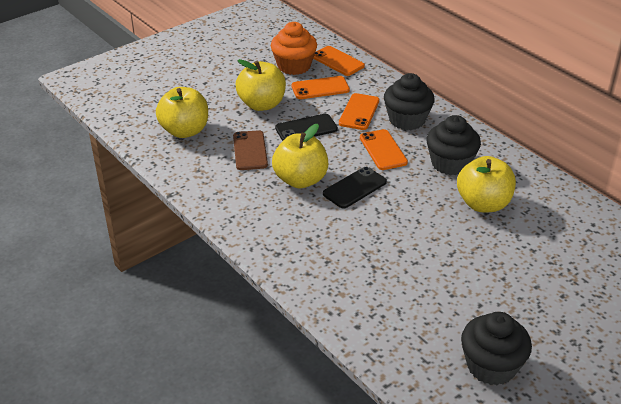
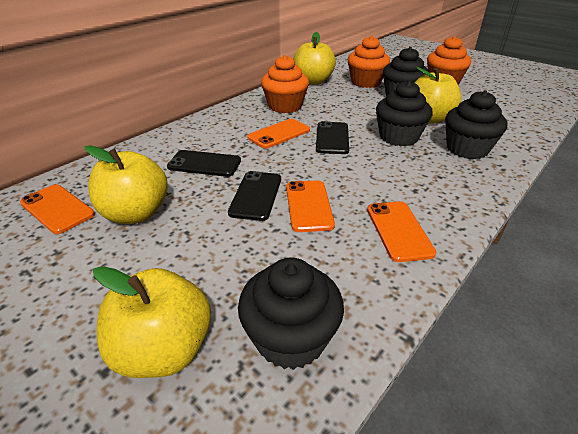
black cupcake: [384,73,435,130] [426,115,481,175] [461,312,532,385] = 3 -> [238,258,344,370] [376,80,433,146] [383,47,429,97] [445,90,508,159] = 4
black phone: [275,114,338,141] [323,167,387,209] = 2 -> [167,150,241,177] [228,171,281,221] [316,121,349,154] = 3
brown phone: [233,130,268,170] = 1 -> none = 0
orange cupcake: [271,22,317,75] = 1 -> [261,55,309,113] [348,36,390,88] [427,36,471,85] = 3

